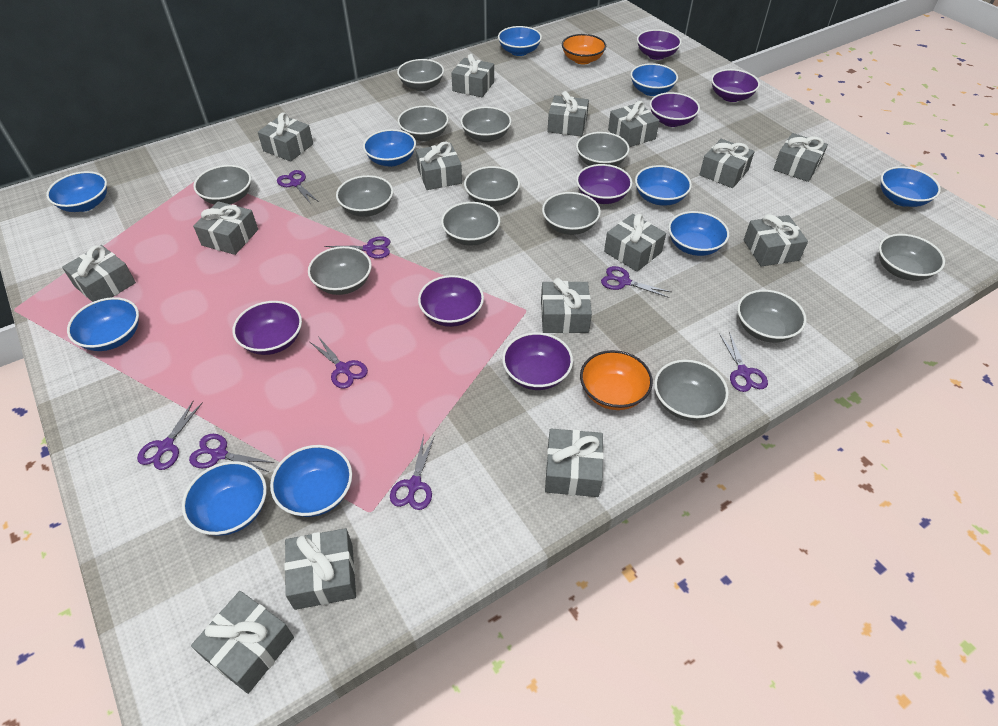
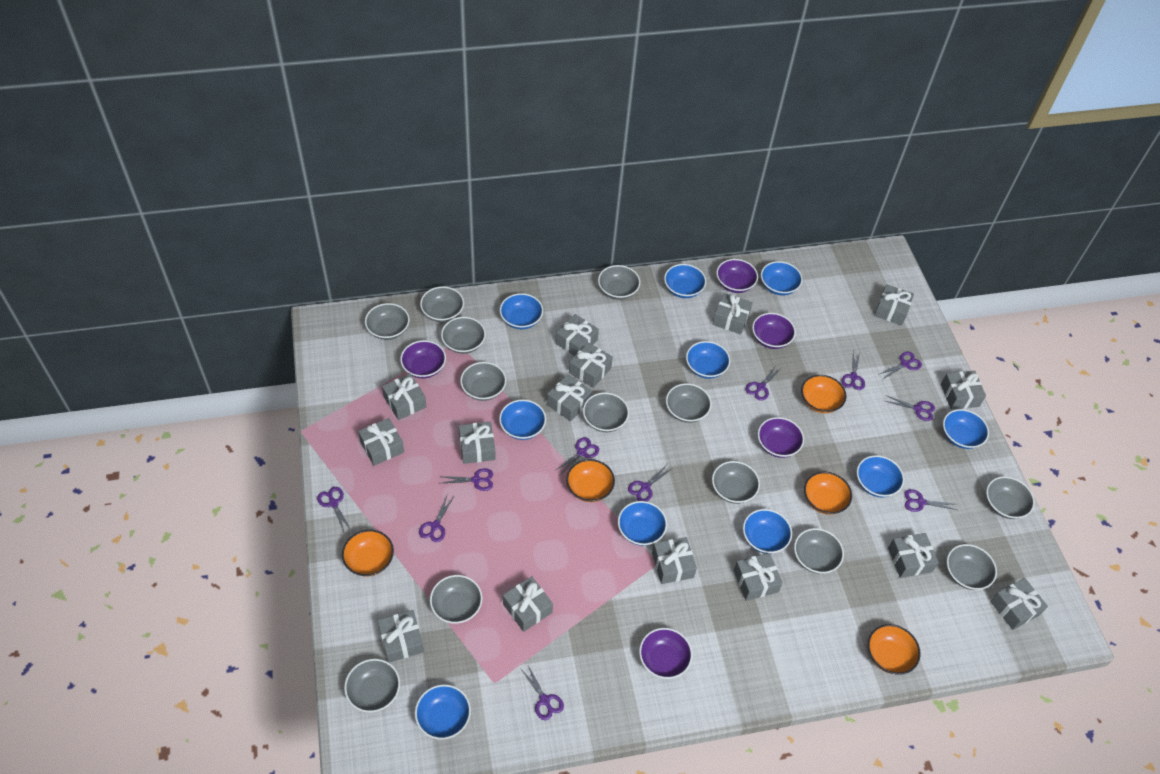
orange bowl: [562,34,606,65] [580,350,653,410] = 2 -> [342,530,394,576] [566,459,615,502] [801,375,846,413] [804,472,852,515] [868,624,921,675] = 5
purple bowl: [232,301,302,355] [418,275,484,327] [502,332,573,390] [576,164,632,204] [637,29,682,60] [650,92,700,127] [711,69,760,102] = 7 -> [400,340,446,378] [639,628,693,679] [716,259,758,293] [752,313,796,349] [758,417,804,458] = 5
purple scissors: [137,401,202,470] [189,434,274,472] [277,170,319,204] [310,338,368,389] [324,237,390,259] [390,435,435,510] [601,266,671,298] [719,332,768,392] = 8 -> [317,487,351,532] [419,496,454,542] [440,468,493,491] [520,666,564,720] [554,437,599,476] [628,466,671,502] [745,364,782,401] [841,352,865,390] [878,352,922,380] [885,395,935,421] [904,489,957,512] = 11

